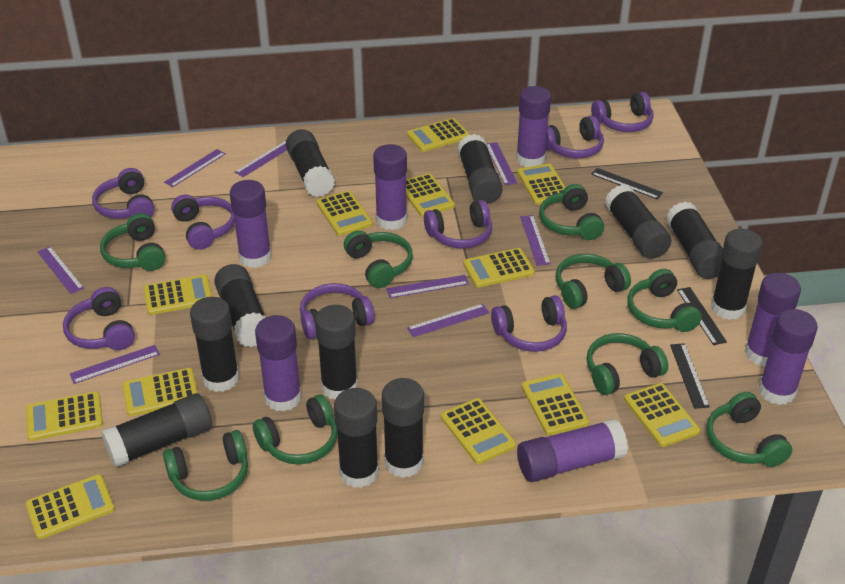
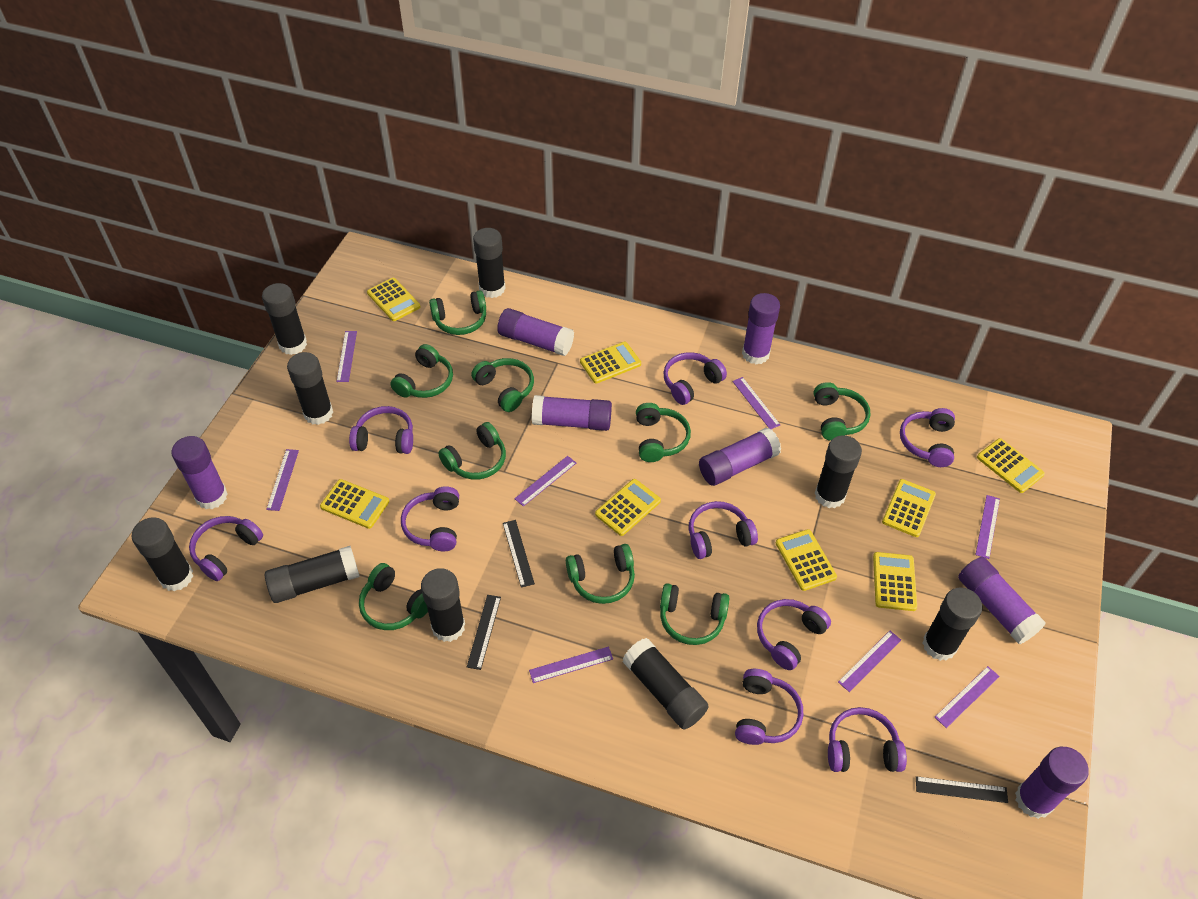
black glue stick: [101,393,212,467] [190,297,239,392] [214,264,266,347] [286,129,335,197] [315,305,358,399] [334,388,379,488] [382,378,424,478] [458,134,503,204] [605,185,671,259] [666,201,723,279] [711,229,763,320] = 11 -> [132,517,193,591] [262,283,307,355] [265,546,360,603] [287,352,333,425] [421,568,465,642] [473,228,506,298] [623,638,709,729] [815,435,862,508] [923,588,982,661] = 9
purple headphones: [63,287,135,350] [92,168,155,219] [171,195,235,250] [300,283,374,339] [424,200,492,249] [491,295,567,352] [546,116,604,158] [591,92,654,132] = 8 -> [189,516,263,581] [349,406,413,454] [401,486,459,551] [663,352,727,405] [689,501,758,559] [735,669,803,745] [757,599,831,670] [828,707,907,772] [900,408,955,467] = 9
yellow calculator: [26,391,103,441] [26,474,115,539] [122,368,198,416] [143,275,212,315] [316,191,373,236] [406,173,455,217] [407,118,470,152] [441,398,516,464] [463,248,535,288] [517,164,566,205] [521,373,589,435] [624,383,700,447] = 12 -> [320,479,389,529] [367,278,420,321] [580,342,641,384] [595,479,661,536] [776,529,837,591] [873,552,917,611] [882,479,936,537] [977,438,1045,493] = 8

